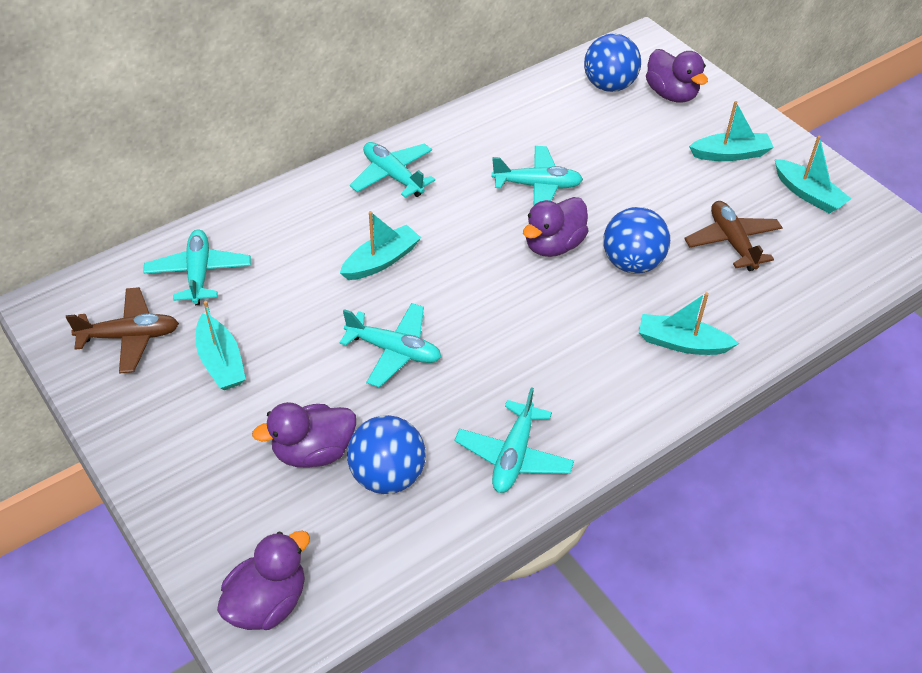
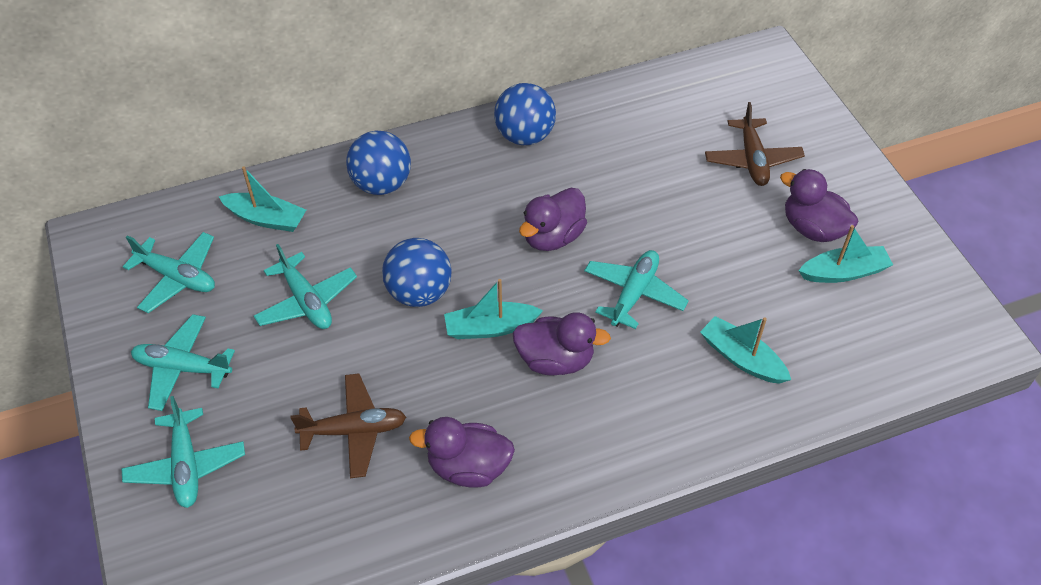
turquoise boat: [196,301,246,390] [340,211,421,280] [639,292,739,355] [689,101,774,161] [775,136,852,213] = 5 -> [219,166,306,232] [444,279,543,339] [700,316,791,384] [798,225,893,283] = 4

